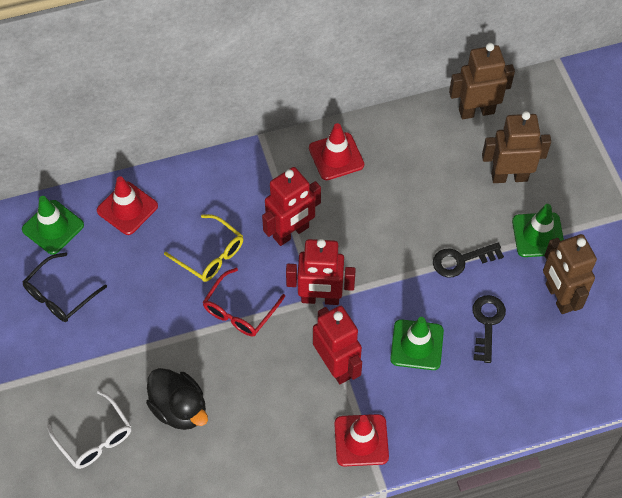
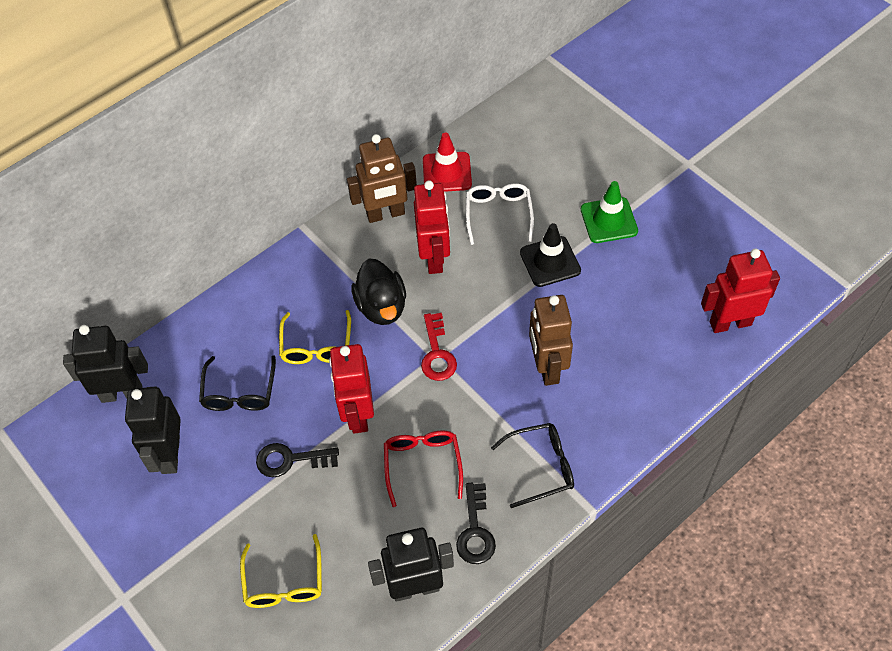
black glasses: [22,252,107,322] = 1 -> [199,355,276,411] [491,423,574,508] = 2
black robot: none = 0 -> [63,325,148,403] [125,386,181,474] [368,528,454,602] = 3
black traffic cone: none = 0 -> [520,223,581,287] = 1
brown robot: [449,43,515,119] [482,111,551,183] [543,234,597,314] = 3 -> [347,134,417,223] [529,295,573,386] = 2
green traffic cone: [22,196,84,255] [390,317,444,370] [512,204,564,257] = 3 -> [581,181,638,243] = 1
red key: none = 0 -> [421,313,457,381] = 1
red traffic cone: [97,176,158,235] [309,123,364,180] [334,414,389,466] = 3 -> [423,133,472,192] = 1
yellow glasses: [164,214,243,282] = 1 -> [240,534,322,608] [279,310,351,364] = 2

